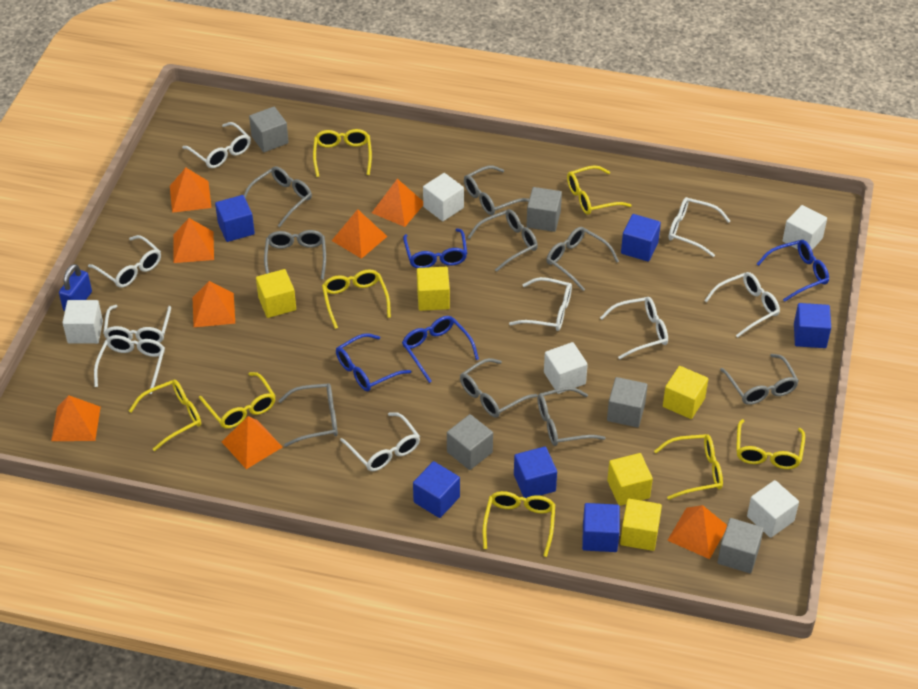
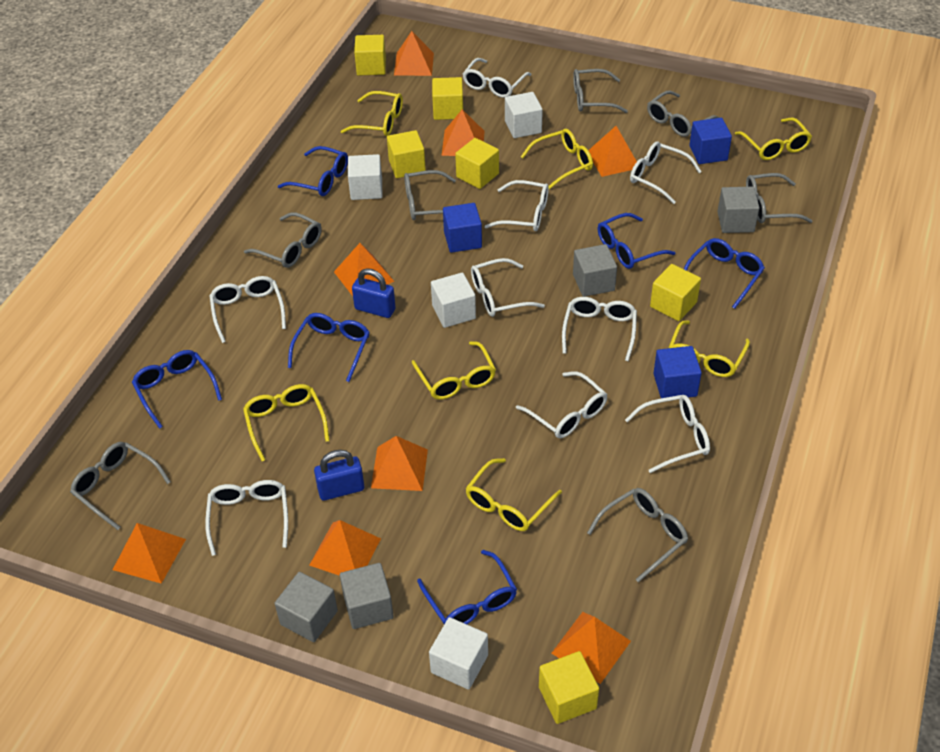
blue cube: [215,195,255,242] [413,461,460,518] [514,446,557,498] [582,503,620,552] [621,214,661,262] [794,303,831,348] = 6 -> [443,203,482,253] [653,346,702,398] [689,118,732,164] = 3
blue glasses: [336,333,411,391] [402,316,479,383] [403,228,467,268] [757,240,829,302] = 4 -> [132,350,222,429] [278,146,348,196] [288,313,370,382] [417,550,517,624] [598,213,675,269] [684,238,765,309] = 6
blue padlock: [59,264,92,311] = 1 -> [314,450,364,501] [352,268,396,318] = 2
grey cube: [249,107,289,152] [447,414,493,470] [526,187,562,232] [607,377,648,427] [718,518,764,573] = 5 -> [275,572,338,642] [340,563,394,629] [573,244,617,297] [717,187,759,233] = 4
grey glasses: [244,166,312,227] [264,230,326,280] [278,383,338,447] [460,358,537,418] [464,166,529,215] [467,209,538,272] [537,387,605,446] [546,227,619,291] [720,354,799,405] = 9 -> [70,442,171,530] [244,212,322,268] [404,170,456,220] [573,69,628,113] [587,488,688,582] [647,91,720,137] [746,173,812,223] = 7
white cube: [62,300,103,344] [423,173,464,221] [544,342,588,394] [747,480,799,538] [783,205,827,250] = 5 -> [348,154,382,200] [429,617,488,690] [431,272,476,328] [505,92,543,138] = 4
yellow cube: [256,269,296,318] [417,267,450,311] [607,453,653,506] [620,499,662,551] [663,366,708,419] = 5 -> [354,35,386,76] [387,130,426,178] [432,77,463,120] [455,138,499,189] [539,651,599,724] [650,264,701,321] = 6
yellow glasses: [129,380,201,451] [199,372,275,429] [313,129,372,177] [322,269,391,329] [483,491,555,557] [567,165,632,215] [654,434,723,500] [736,419,805,469] = 8 -> [243,384,329,461] [341,91,403,136] [412,341,496,400] [465,458,562,531] [521,129,593,189] [669,320,750,377] [735,117,812,160] = 7

